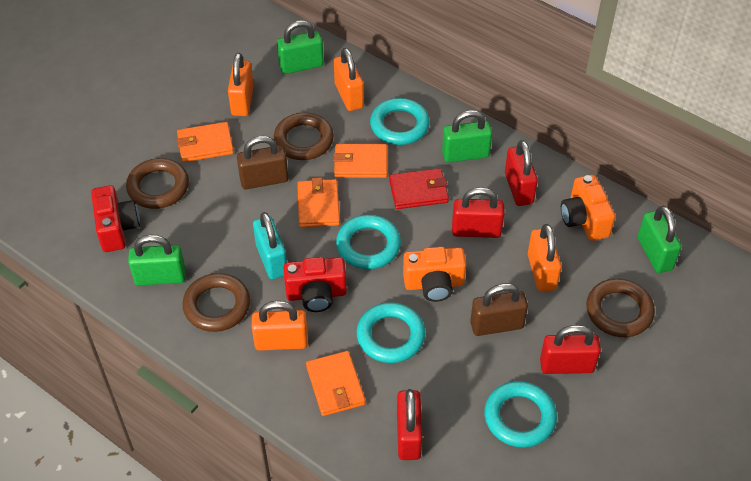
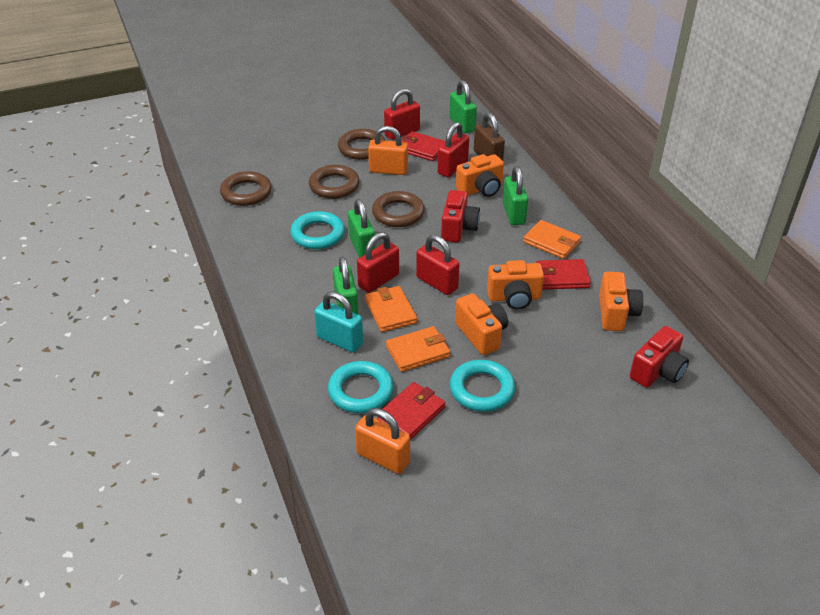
brown padlock: [237,136,289,189] [470,283,528,336] = 2 -> [474,113,505,161] = 1
orange camera: [403,247,466,302] [561,175,615,241] = 2 -> [455,293,508,355] [456,154,504,197] [487,260,544,310] [599,272,643,331] = 4
orange padlock: [228,53,254,116] [252,301,308,351] [334,48,364,111] [528,224,562,292] = 4 -> [355,408,410,474] [368,126,408,175] = 2
orange wallet: [177,122,234,162] [297,177,340,228] [306,351,366,416] [333,144,387,178] = 4 -> [365,286,417,332] [386,326,450,372] [523,220,581,259] = 3
red wallet: [389,168,449,209] = 1 -> [377,382,445,440] [401,131,446,161] [536,259,591,290] = 3
turquoise ring: [336,215,401,269] [357,302,425,363] [370,98,430,145] [484,381,557,448] = 4 -> [290,211,345,249] [328,361,393,413] [450,360,515,412] = 3

